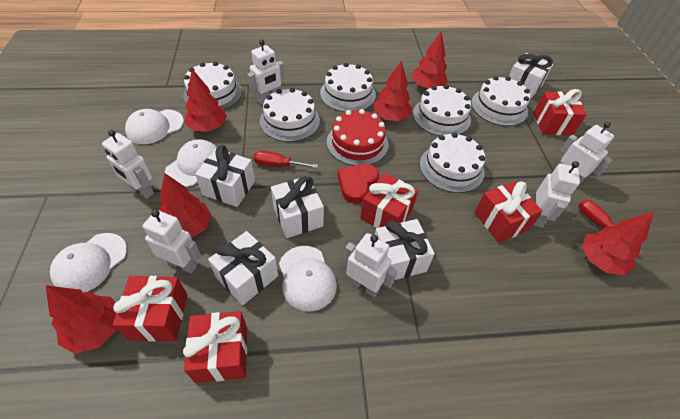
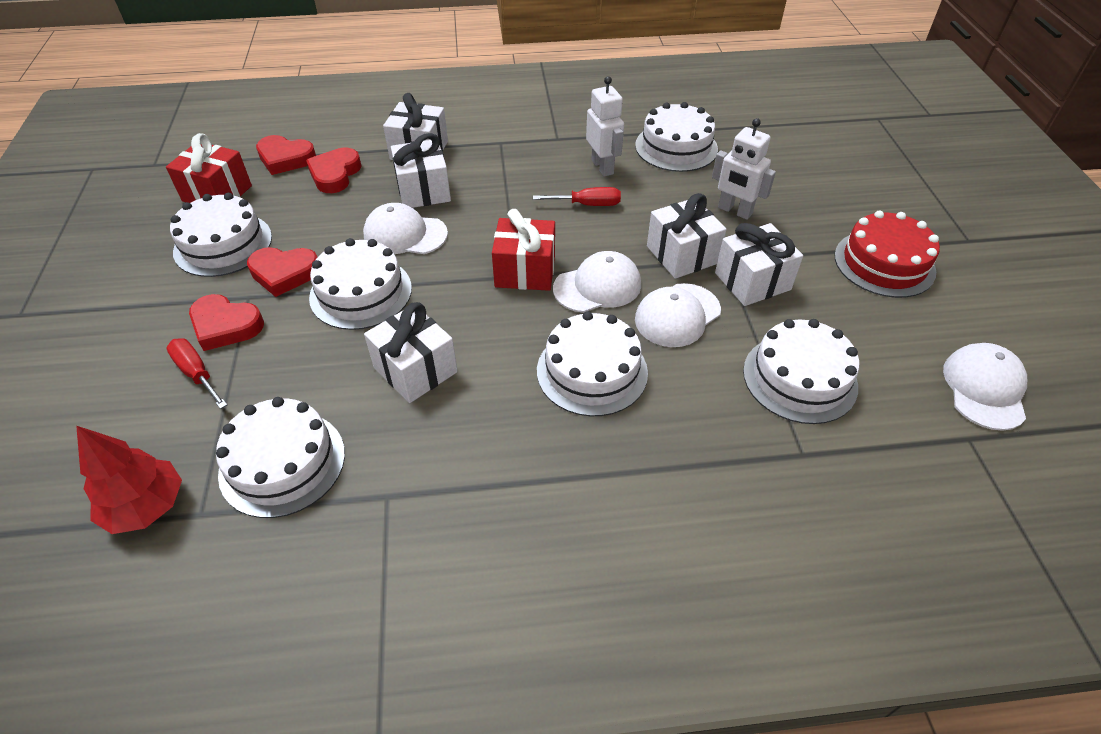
red gift: [113,276,188,341] [183,311,247,383] [360,173,418,228] [474,181,542,243] [533,89,587,135] = 5 -> [166,133,252,203] [492,209,555,291] = 2
red heart: [338,164,379,203] = 1 -> [189,294,264,351] [247,247,317,297] [256,135,316,175] [306,147,361,193] = 4
red tree: [45,285,117,354] [159,173,211,238] [184,69,227,132] [373,61,412,121] [411,31,448,89] [582,211,654,275] = 6 -> [76,426,182,534] = 1
white robot: [102,130,154,199] [143,210,201,274] [247,39,285,105] [344,233,398,297] [533,161,580,227] [560,122,614,184] = 6 -> [586,76,624,177] [712,118,776,220] = 2

